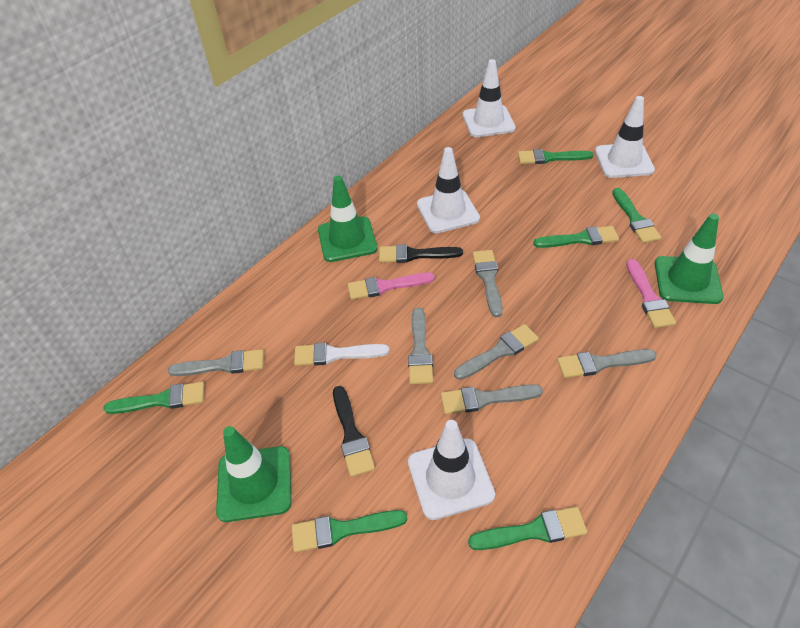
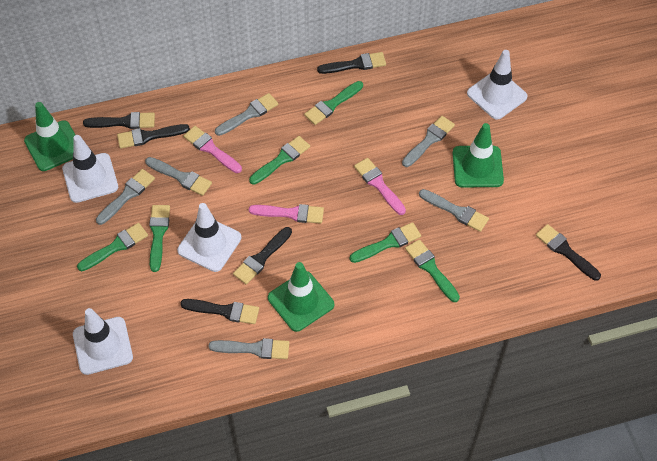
black brush: [333,386,375,477] [379,244,463,263] = 2 -> [83,112,155,129] [117,124,190,149] [180,299,259,324] [233,227,292,285] [317,52,386,74] [536,224,601,281] = 6
pink brush: [348,273,435,300] [626,259,676,328] = 2 -> [183,126,242,173] [249,204,324,224] [354,158,406,215] = 3
white brush: [294,343,390,366] = 1 -> none = 0

